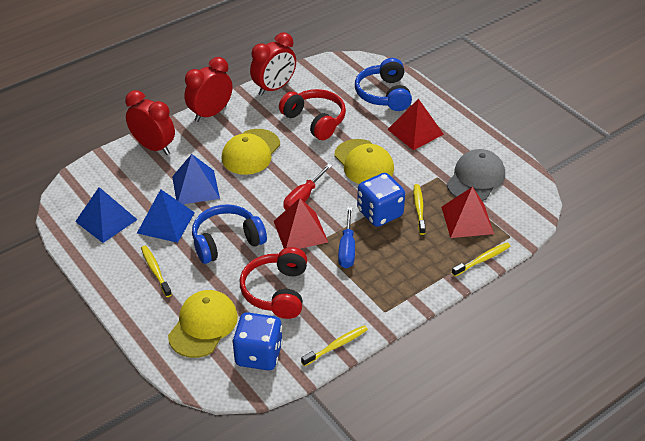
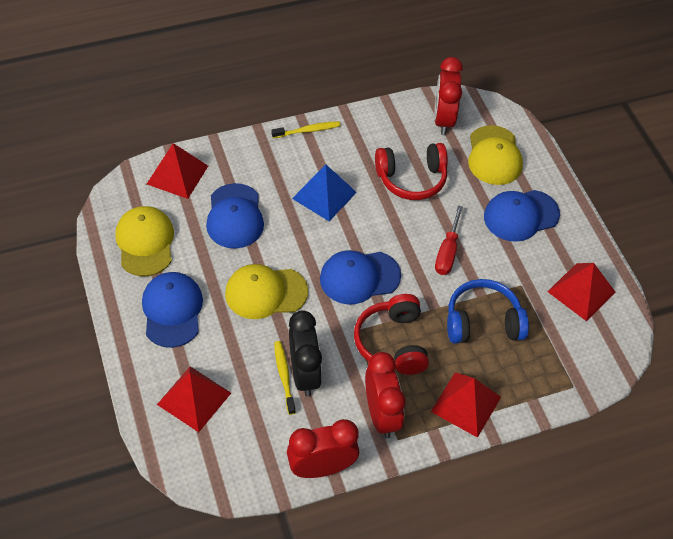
black clock: none = 0 -> [289,310,322,397] = 1
blue cap: none = 0 -> [142,272,203,348] [206,183,264,249] [320,250,401,305] [484,190,560,242] = 4
blue dice: [232,312,283,370] [357,173,405,227] = 2 -> none = 0
blue headphones: [192,204,267,264] [355,58,412,111] = 2 -> [447,279,529,344] = 1
blue pyramid: [75,187,138,243] [137,189,195,243] [172,154,220,204] = 3 -> [292,164,357,221] = 1
blue screwdriver: [338,207,355,268] = 1 -> none = 0
grey cap: [447,149,505,201] = 1 -> none = 0
red pyramid: [274,198,328,249] [387,98,444,150] [441,187,494,238] = 3 -> [147,143,208,199] [157,366,231,432] [431,372,501,438] [547,263,615,321] = 4
yellow toothbrush: [141,246,172,297] [301,325,368,366] [414,184,426,235] [452,243,511,276] = 4 -> [271,121,341,138] [274,341,296,415] = 2

